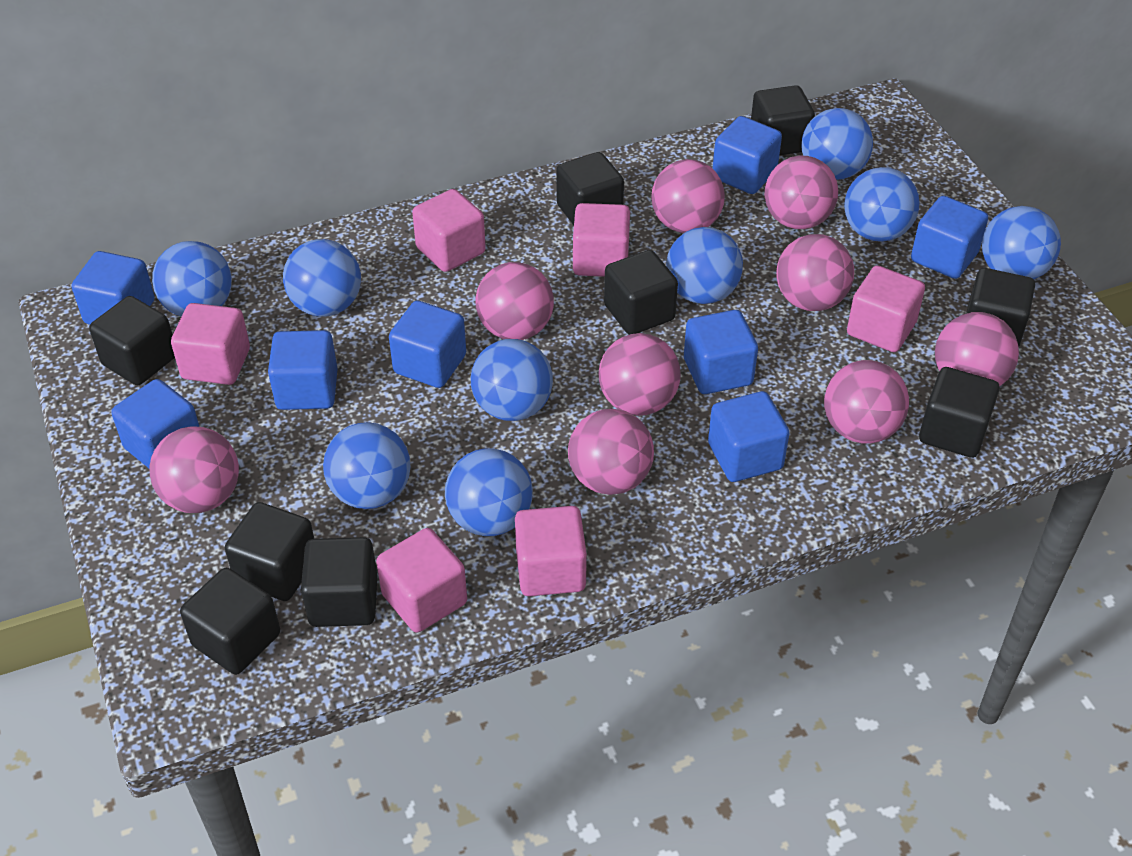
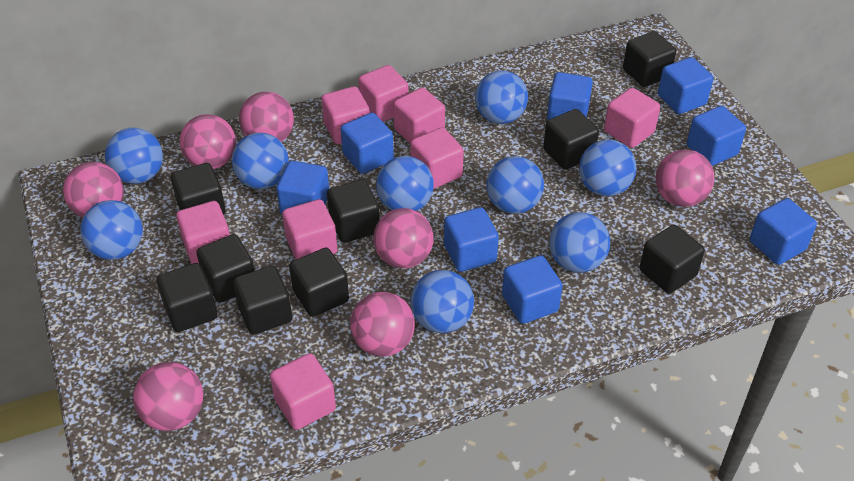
pink ball: [150,427,239,513] [475,262,554,340] [568,409,654,495] [598,333,681,416] [651,159,725,233] [765,156,838,229] [776,234,854,311] [824,360,909,443] [935,312,1019,387] = 9 -> [63,162,124,218] [133,362,203,431] [179,114,236,169] [239,92,294,142] [350,292,415,357] [373,208,434,268] [656,149,714,207] = 7
pink cube: [171,303,250,385] [376,528,467,633] [412,189,486,272] [515,506,587,596] [573,203,630,277] [847,266,925,352] = 6 -> [176,201,230,264] [270,353,336,430] [282,199,337,259] [321,86,370,144] [358,65,409,122] [393,88,445,143] [410,127,464,189] [604,88,660,148] = 8

